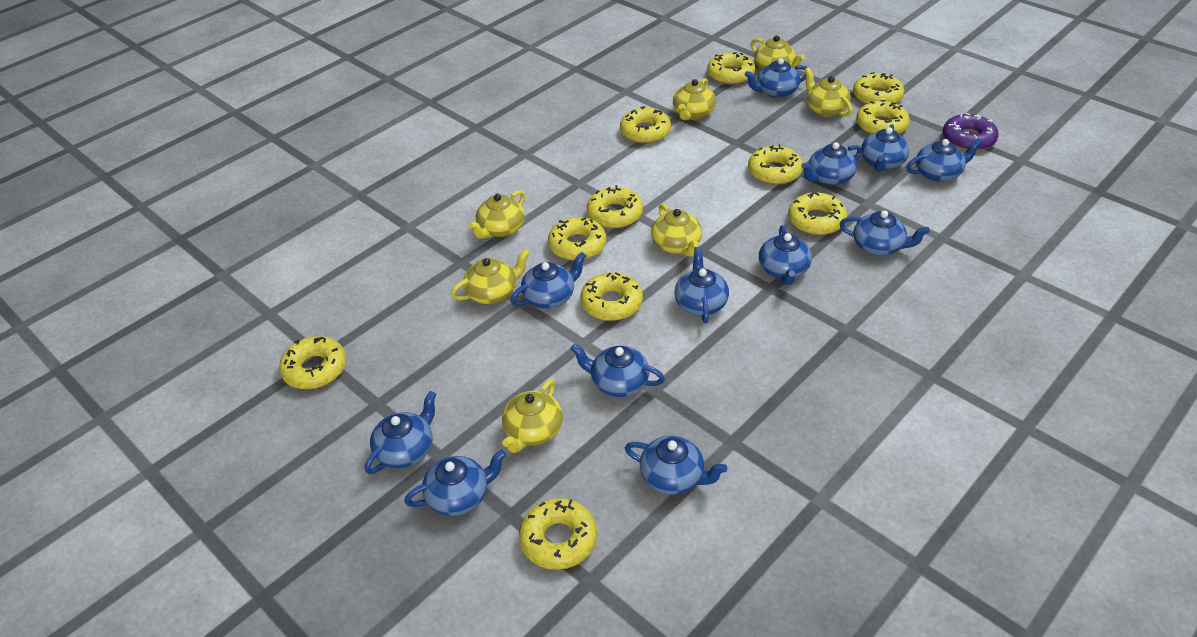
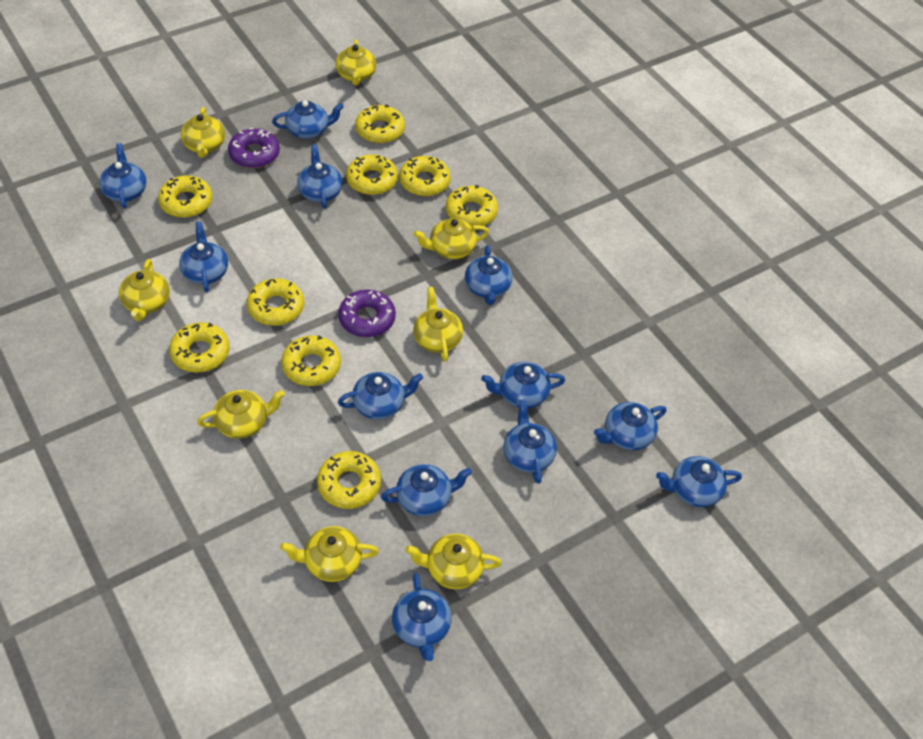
purple donut: [943,113,999,151] = 1 -> [228,128,280,168] [338,290,396,337] = 2
yellow donut: [279,336,346,389] [519,498,597,570] [548,217,606,261] [580,272,643,321] [587,185,643,228] [620,106,671,143] [707,52,755,85] [748,144,803,185] [788,192,847,235] [853,72,904,104] [856,100,910,134] = 11 -> [158,175,212,218] [169,322,230,373] [247,278,304,326] [281,335,341,386] [317,451,381,509] [346,154,398,195] [355,105,405,143] [399,156,451,196] [446,185,498,226] = 9
yellow teapot: [451,249,530,304] [468,190,525,239] [502,379,563,453] [651,204,702,257] [673,78,716,120] [751,35,805,70] [805,67,853,117] = 7 -> [119,259,170,321] [181,107,225,158] [197,390,285,439] [280,526,379,582] [335,39,377,85] [405,534,502,589] [413,218,489,259] [413,287,463,362] = 8

